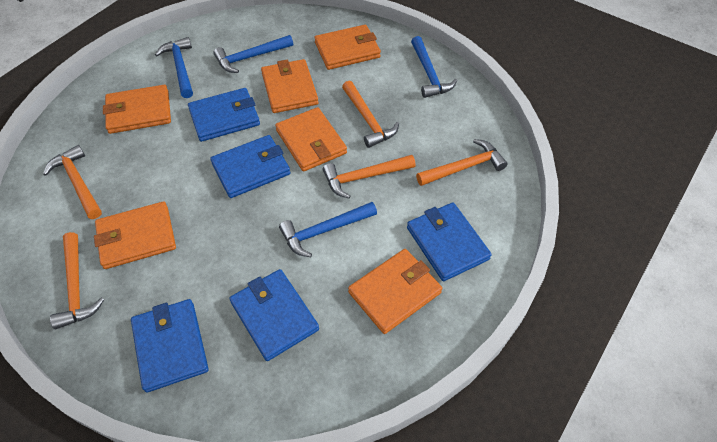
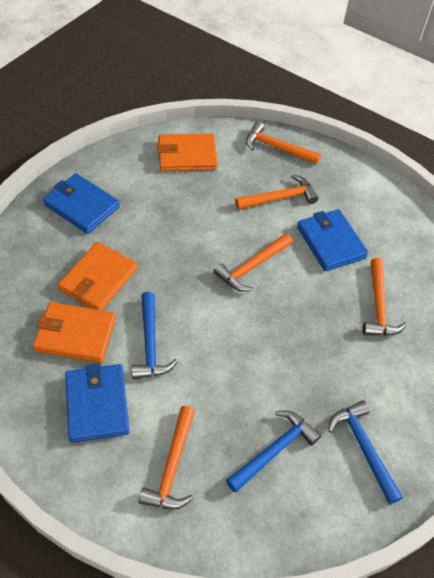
blue hammer: [155,37,193,98] [213,35,293,73] [279,202,377,257] [411,36,457,98] = 4 -> [131,292,178,379] [226,411,321,492] [328,400,403,505] = 3
blue wallet: [131,299,209,392] [188,88,260,142] [210,135,290,198] [229,269,319,361] [407,202,492,281] = 5 -> [43,173,120,234] [65,364,130,443] [297,209,368,271] = 3
orange wallet: [94,201,176,269] [103,85,171,134] [261,59,319,113] [275,107,347,172] [314,25,381,70] [348,249,442,334] = 6 -> [33,302,116,363] [58,242,138,310] [157,133,218,172] = 3

